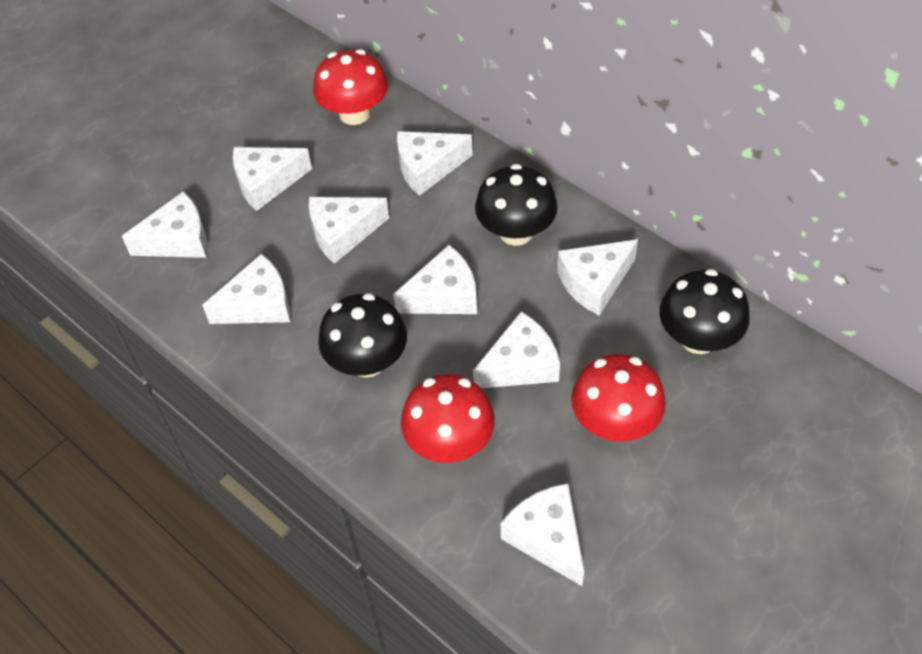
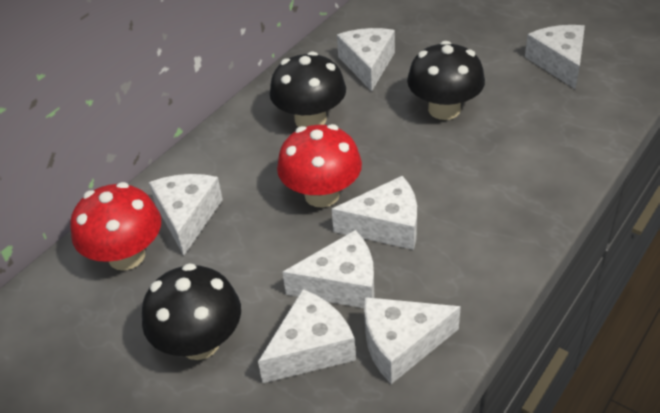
red mushroom: [313,49,388,125] [401,374,495,463] [571,354,666,442] = 3 -> [70,182,161,271] [277,124,362,208] = 2
white cheese: [122,191,208,258] [202,254,290,324] [233,147,312,211] [309,197,389,264] [393,245,477,314] [397,131,473,196] [473,311,560,388] [501,483,584,586] [557,239,638,316] = 9 -> [149,174,223,256] [258,289,356,383] [282,230,375,308] [332,176,417,250] [337,28,395,92] [364,297,461,384] [525,25,585,89] = 7

